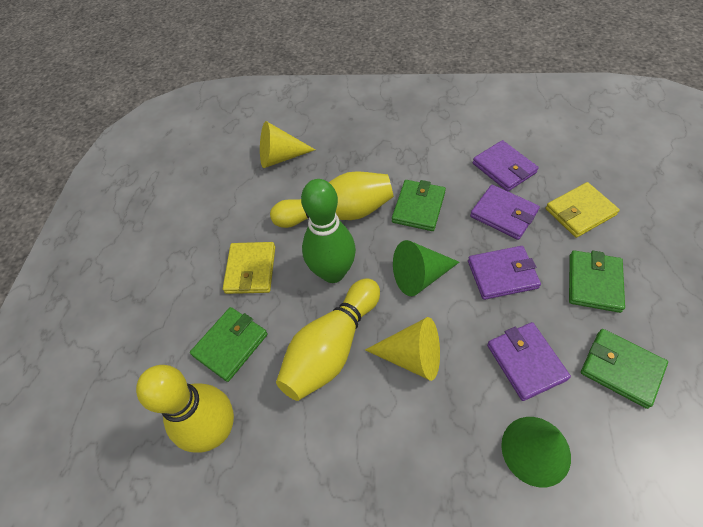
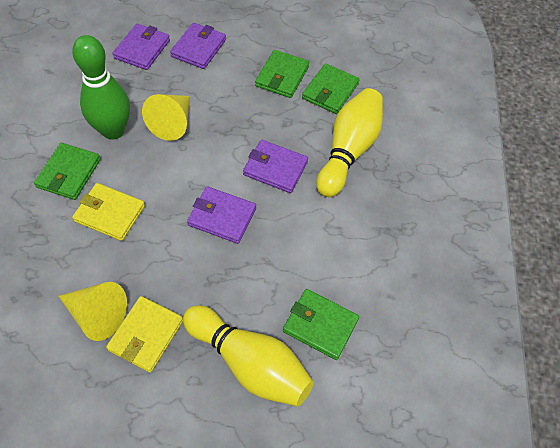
green cone: [393,240,459,296] [501,417,571,487] = 2 -> none = 0
yellow bowling pin: [136,365,234,452] [270,171,394,228] [276,278,380,401] = 3 -> [183,305,314,407] [316,88,383,197] = 2

